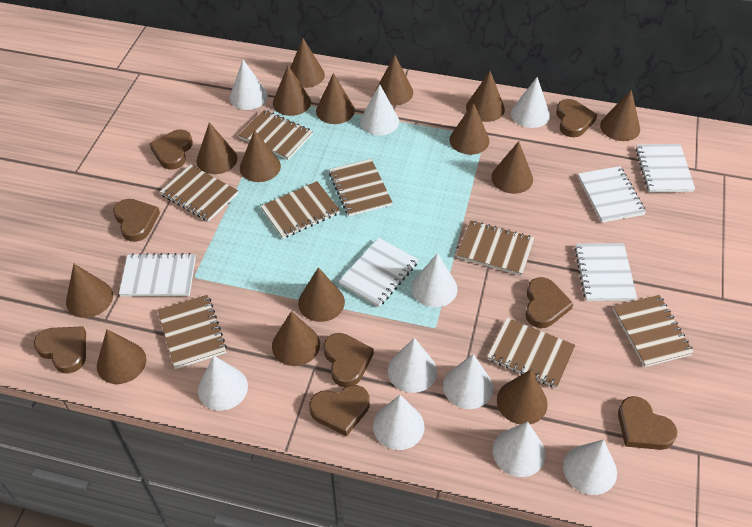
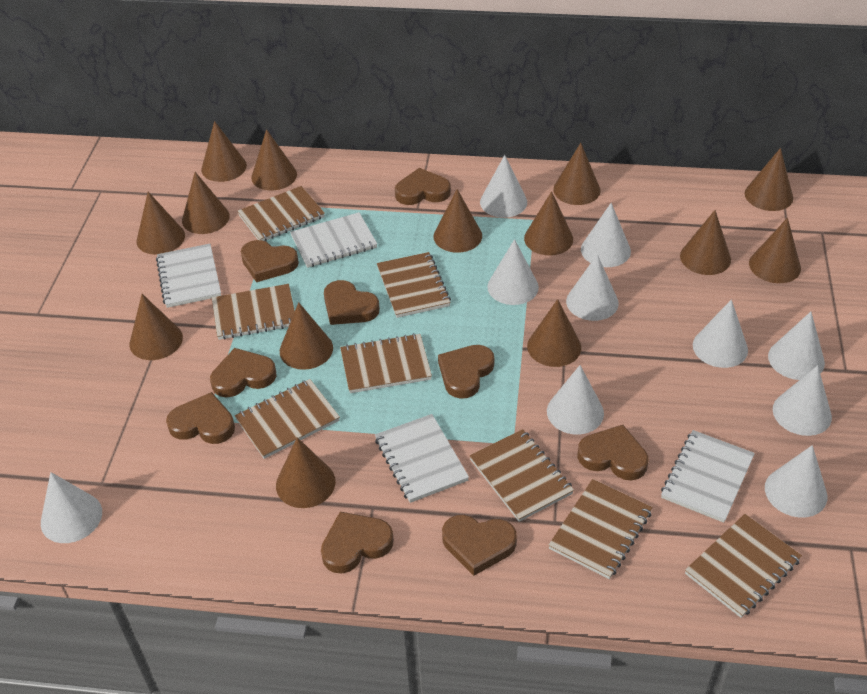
brown cone: [66,264,113,318] [97,329,146,384] [196,122,237,174] [240,130,281,182] [272,311,320,366] [273,65,311,116] [290,38,325,88] [298,267,345,322] [316,73,355,124] [375,55,413,105] [449,103,489,155] [466,71,505,122] [491,141,533,194] [497,370,548,425] [600,90,640,141] = 15 -> [129,294,183,360] [136,192,185,255] [182,172,230,234] [201,121,247,182] [251,129,297,190] [276,437,336,508] [280,302,333,370] [434,189,482,253] [524,191,573,255] [527,299,581,367] [553,143,601,205] [680,210,731,275] [745,148,793,211] [749,218,801,283] = 14
brown heart: [34,326,86,374] [113,199,160,242] [149,130,193,170] [309,385,370,437] [323,333,374,387] [525,277,574,328] [556,99,598,137] [618,396,677,450] = 8 -> [166,392,235,444] [210,348,277,397] [241,240,299,282] [321,512,394,574] [324,280,380,325] [395,168,451,205] [438,345,494,399] [442,515,517,576] [577,425,649,480] = 9
white notebook: [119,253,196,297] [338,238,419,307] [574,243,637,301] [578,166,646,223] [635,144,695,192] = 5 -> [156,244,221,308] [290,212,377,268] [375,414,469,503] [661,430,755,523] = 4

